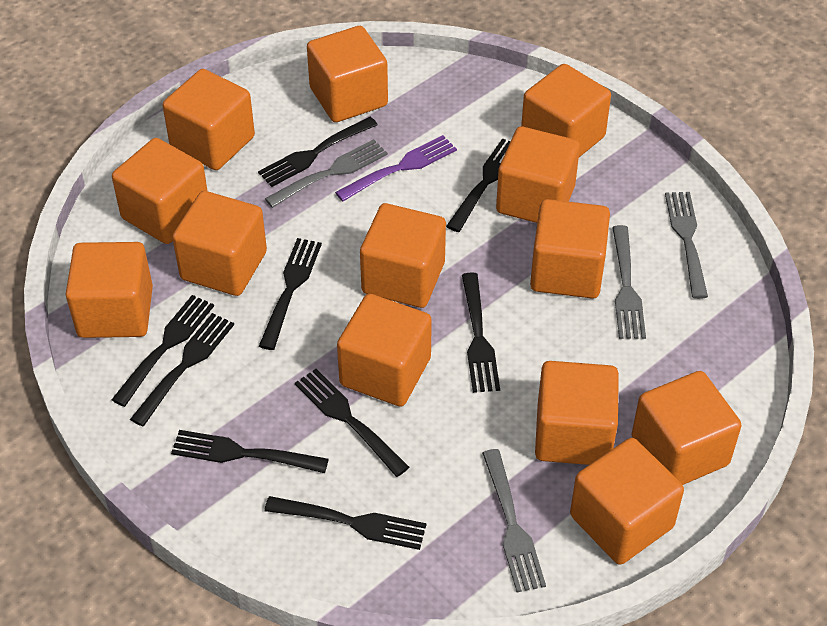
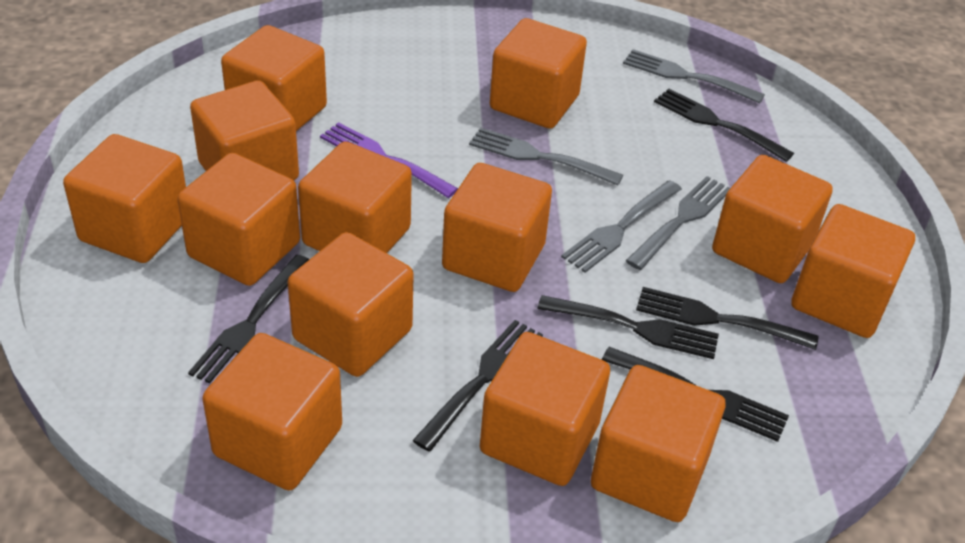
black fork: [111,295,214,407] [130,313,234,426] [171,430,329,473] [258,117,378,187] [259,238,322,350] [264,496,426,550] [295,369,409,477] [446,138,511,232] [462,272,500,393] = 9 -> [188,255,310,383] [412,320,543,452] [537,295,719,359] [602,347,789,442] [636,287,818,350] [654,89,794,162] = 6

